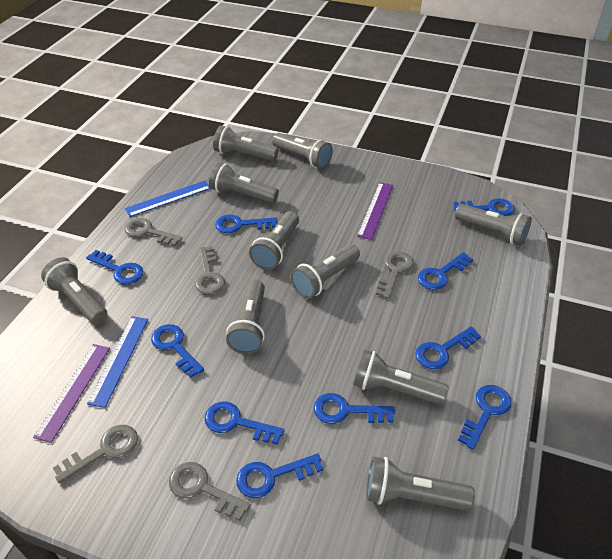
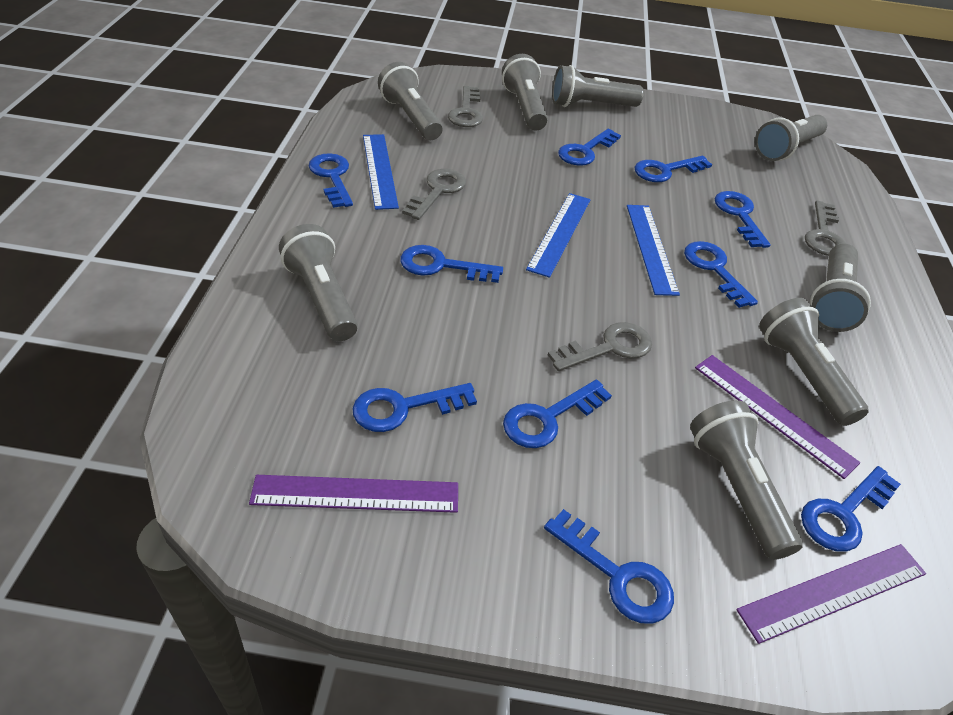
blue ruler: [87,316,148,408] [124,180,211,217] = 2 -> [363,134,399,210] [526,193,591,278] [627,205,680,296] = 3
grey flashlight: [41,257,108,325] [209,162,279,203] [213,125,278,161] [226,280,265,354] [249,211,299,270] [272,133,333,169] [291,244,360,299] [353,349,449,405] [366,457,475,511] [455,204,532,246] = 10 -> [279,224,358,341] [378,62,443,140] [502,54,548,131] [552,65,644,107] [690,400,803,560] [755,115,827,161] [759,298,869,426] [810,244,871,332] = 8
grey key: [53,425,138,483] [124,218,182,246] [169,462,251,521] [195,246,225,294] [376,251,413,299] = 5 -> [402,169,466,220] [448,86,483,127] [548,322,652,371] [805,201,846,256] = 4
purple ruler: [33,344,110,443] [357,182,393,240] = 2 -> [249,475,458,513] [695,355,860,479] [736,544,926,644] = 3

